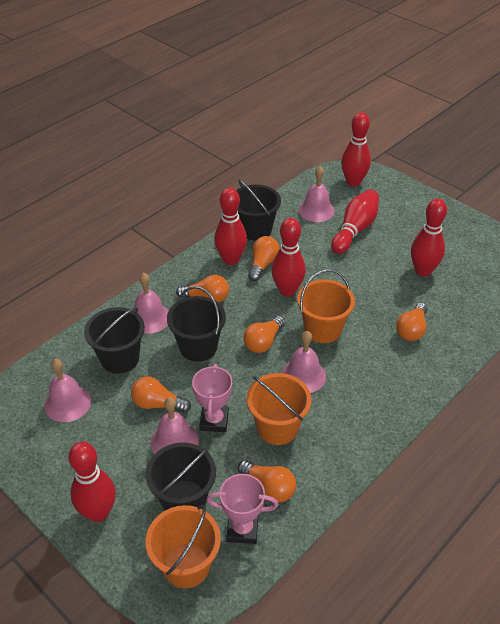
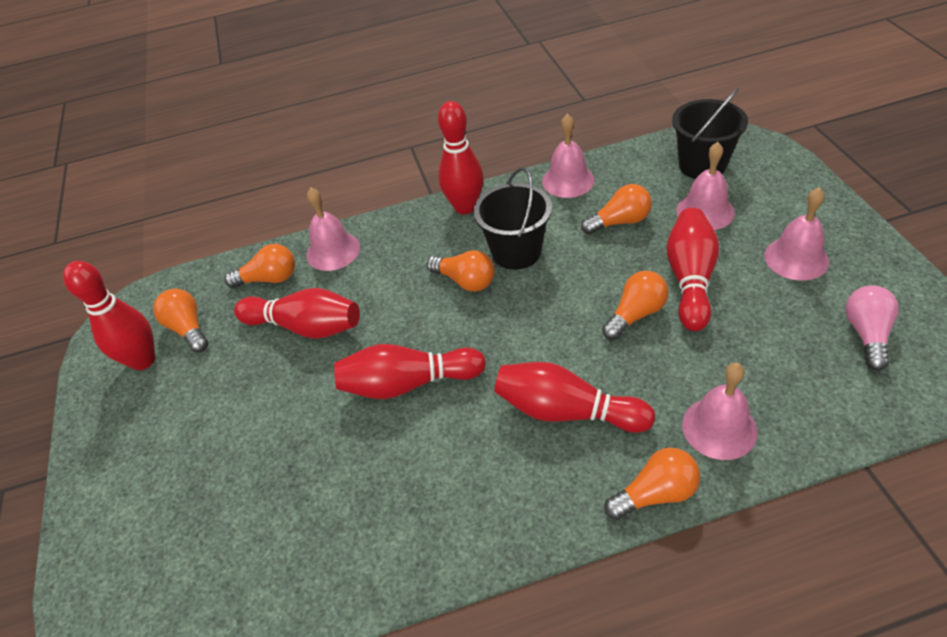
black bucket: [84,307,145,374] [146,443,216,510] [167,286,226,362] [236,180,281,241] = 4 -> [474,167,552,270] [672,88,748,179] = 2
orange bucket: [145,505,221,588] [247,373,312,445] [297,269,355,343] = 3 -> none = 0
pink light bulb: none = 0 -> [845,285,899,370] = 1
pink trophy: [192,364,232,432] [206,474,279,544] = 2 -> none = 0

